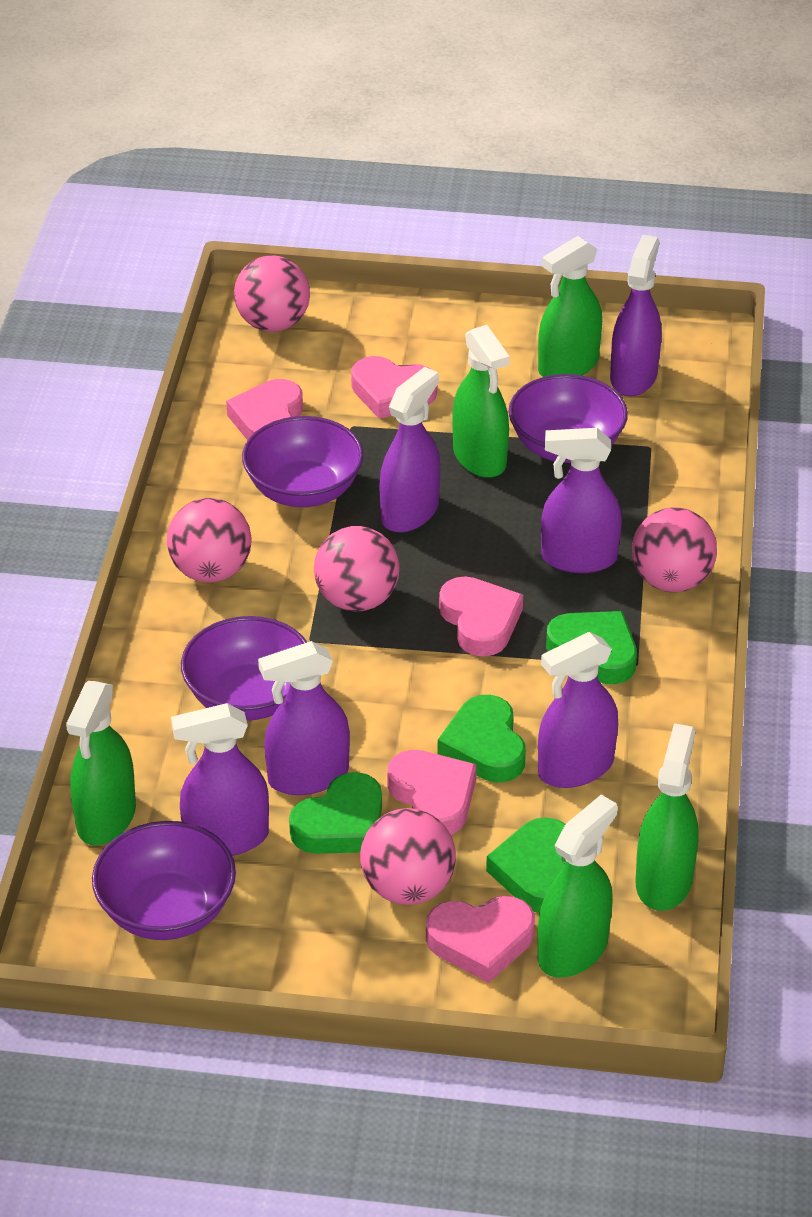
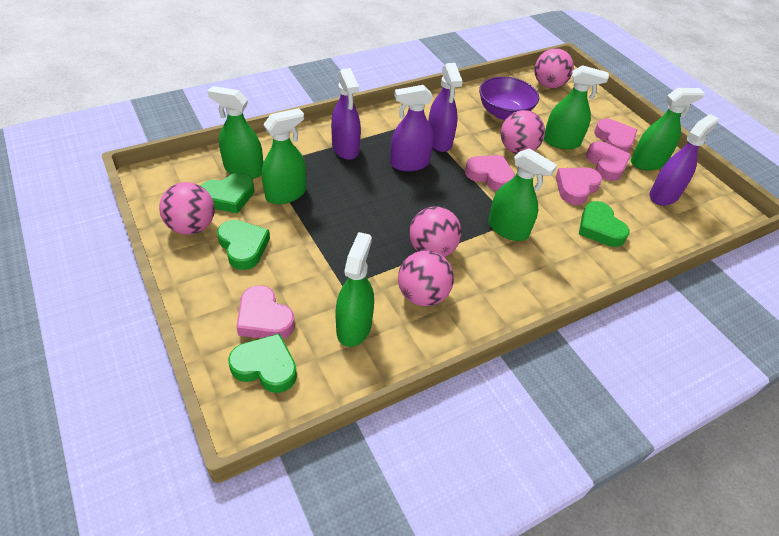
green spray bottle: [66,681,136,845] [452,325,510,478] [538,236,602,377] [538,795,617,978] [636,723,698,911] = 5 -> [207,86,263,179] [262,108,306,204] [335,232,374,347] [488,148,557,241] [544,65,609,149] [631,88,705,170] = 6
purple bowl: [92,821,236,940] [181,616,307,721] [242,416,363,507] [509,374,628,463] = 4 -> [479,76,539,120] = 1
purple spray bottle: [171,703,269,856] [258,641,350,795] [380,367,440,533] [538,632,618,788] [541,428,622,573] [610,235,661,396] = 6 -> [331,68,361,160] [390,85,434,171] [428,63,463,152] [649,114,719,206] = 4

